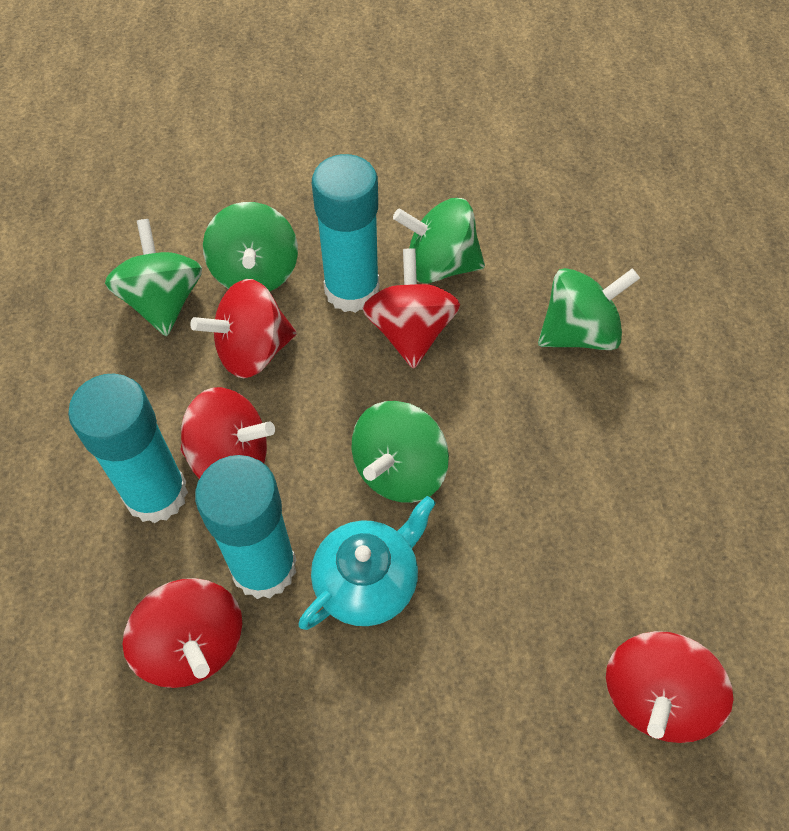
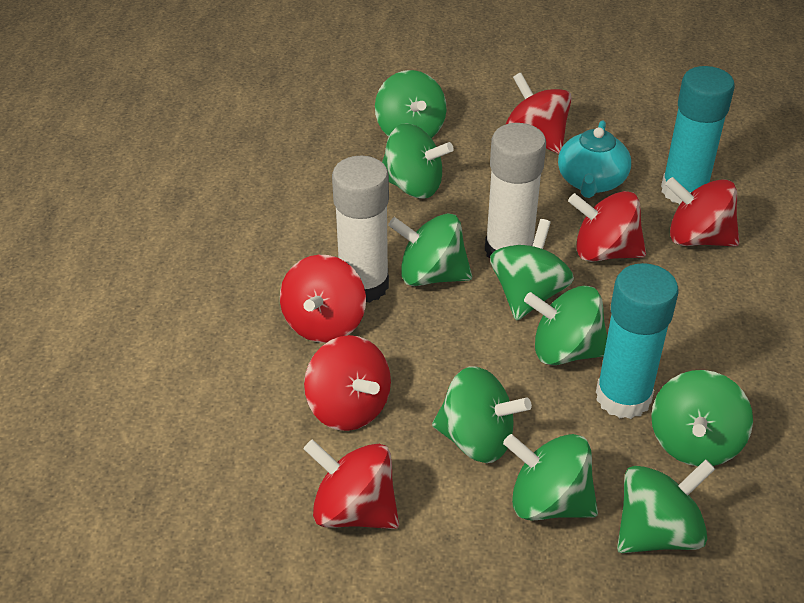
green spinning top: [105,219,202,336] [203,202,298,292] [352,401,449,503] [393,198,485,283] [538,268,640,350] = 5 -> [375,70,447,138] [382,123,454,199] [388,213,472,286] [432,366,532,463] [490,219,574,321] [503,434,598,520] [524,286,607,365] [617,459,715,553] [651,370,753,466] = 9
red spinning top: [122,578,242,688] [180,387,275,479] [190,279,297,378] [362,248,460,369] [606,631,733,743] = 5 -> [280,255,366,343] [304,335,391,431] [304,439,399,529] [505,73,572,154] [568,191,646,262] [665,177,739,247] = 6
turquoise glue stick: [68,374,188,523] [195,455,296,599] [312,154,379,313] = 3 -> [596,263,679,419] [661,66,735,204] = 2
white glue stick: none = 0 -> [332,156,389,303] [485,123,546,258] = 2

